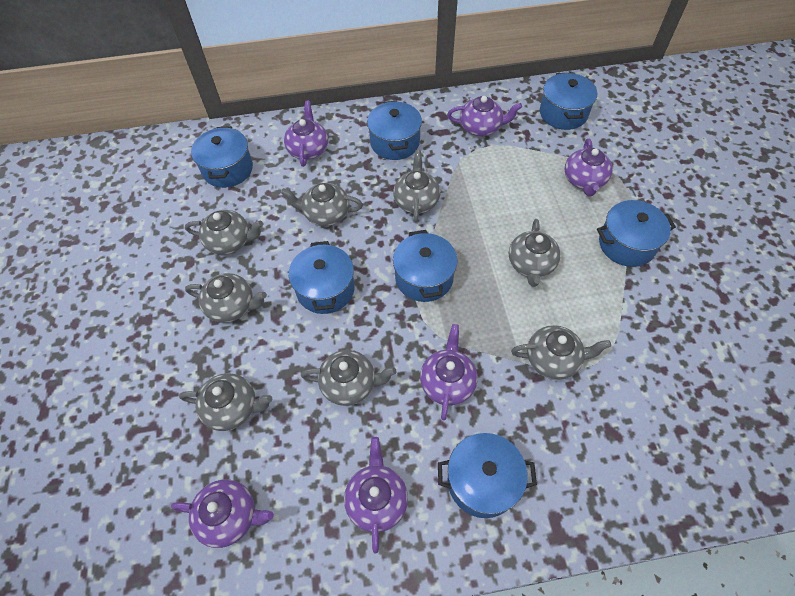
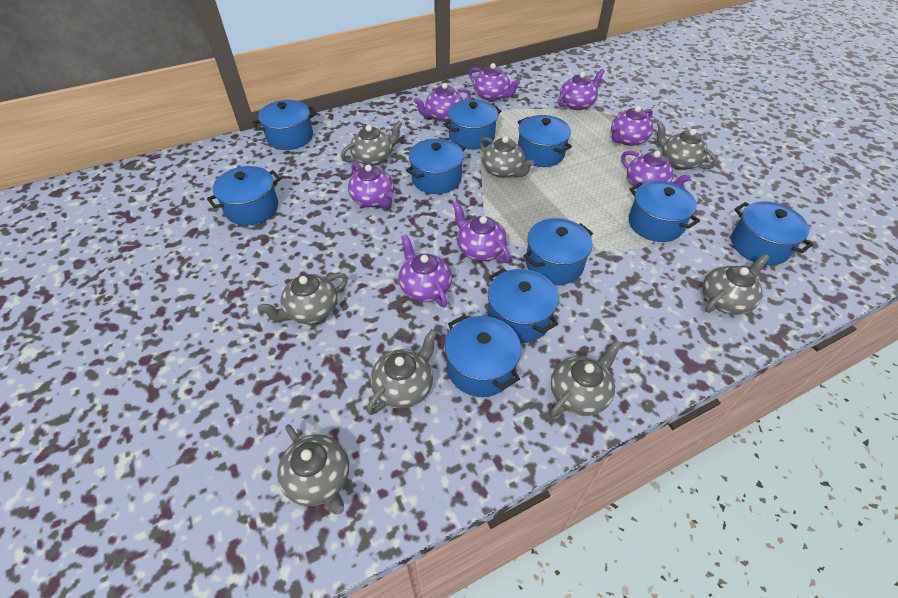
blue pot: [191,126,253,188] [289,241,355,314] [367,100,422,160] [393,230,458,302] [438,433,537,518] [540,73,597,130] [597,200,676,267] = 7 -> [207,166,281,225] [252,100,317,150] [406,139,465,194] [443,99,501,150] [445,314,521,397] [488,268,559,343] [518,115,572,167] [523,218,593,285] [629,181,700,242] [731,201,813,265] = 10
purple teapot: [171,479,274,548] [284,101,328,167] [344,437,408,553] [420,324,478,420] [447,96,522,136] [565,138,613,197] = 6 -> [348,163,394,208] [398,234,452,308] [414,83,471,122] [452,202,510,263] [469,63,520,101] [558,69,605,110] [611,106,653,146] [621,151,690,189] = 8

